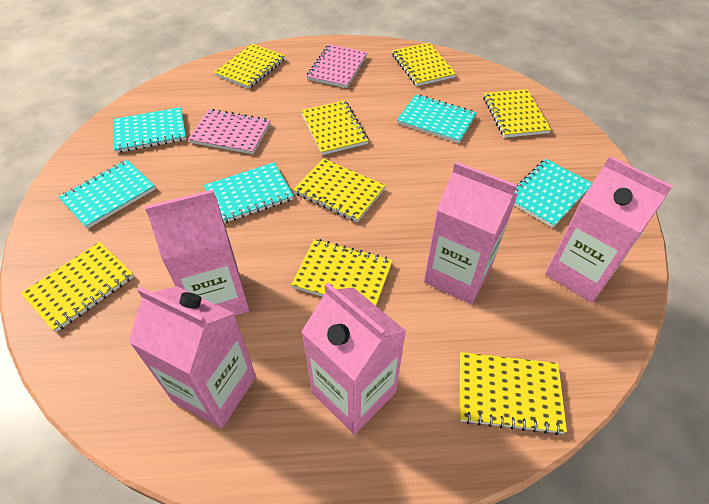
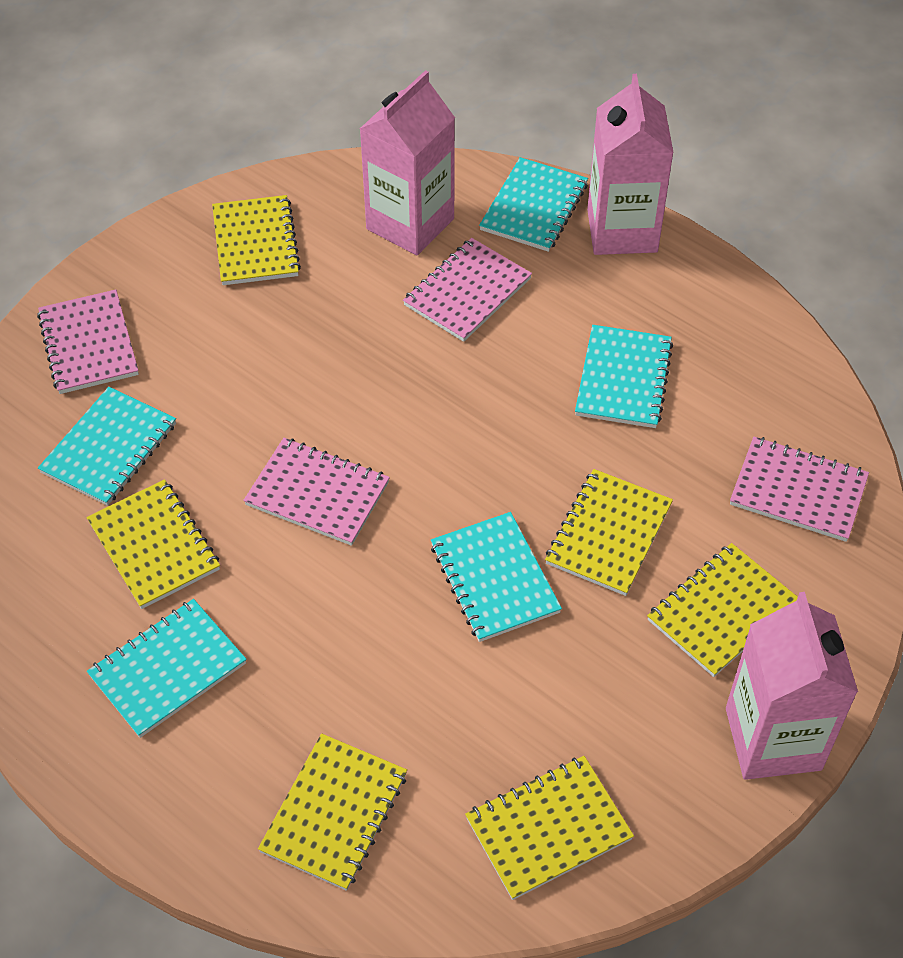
pink carton: [129,286,256,428] [145,190,249,316] [301,283,406,434] [424,162,518,304] [545,156,673,303] = 5 -> [360,70,455,255] [587,74,674,255] [726,592,858,780] = 3
pink notebook: [188,109,271,154] [306,44,368,88] = 2 -> [37,290,139,394] [243,438,390,546] [403,238,532,342] [730,437,869,542] = 4
yellow notebook: [21,242,134,332] [214,44,285,89] [291,239,393,306] [293,158,386,222] [301,100,369,155] [392,42,456,86] [460,352,567,435] [484,89,551,138] = 8 -> [87,479,220,609] [212,195,301,285] [258,734,407,891] [465,756,634,900] [545,469,673,596] [647,543,798,677] = 6

